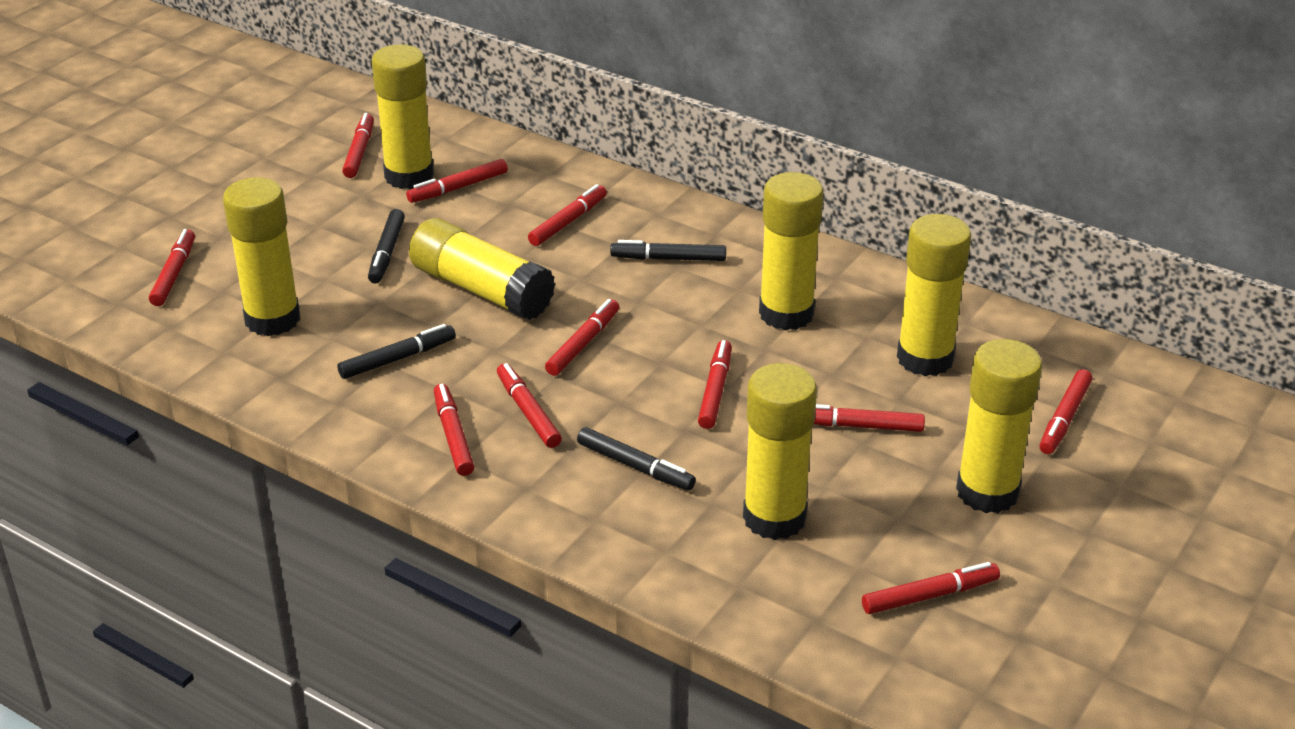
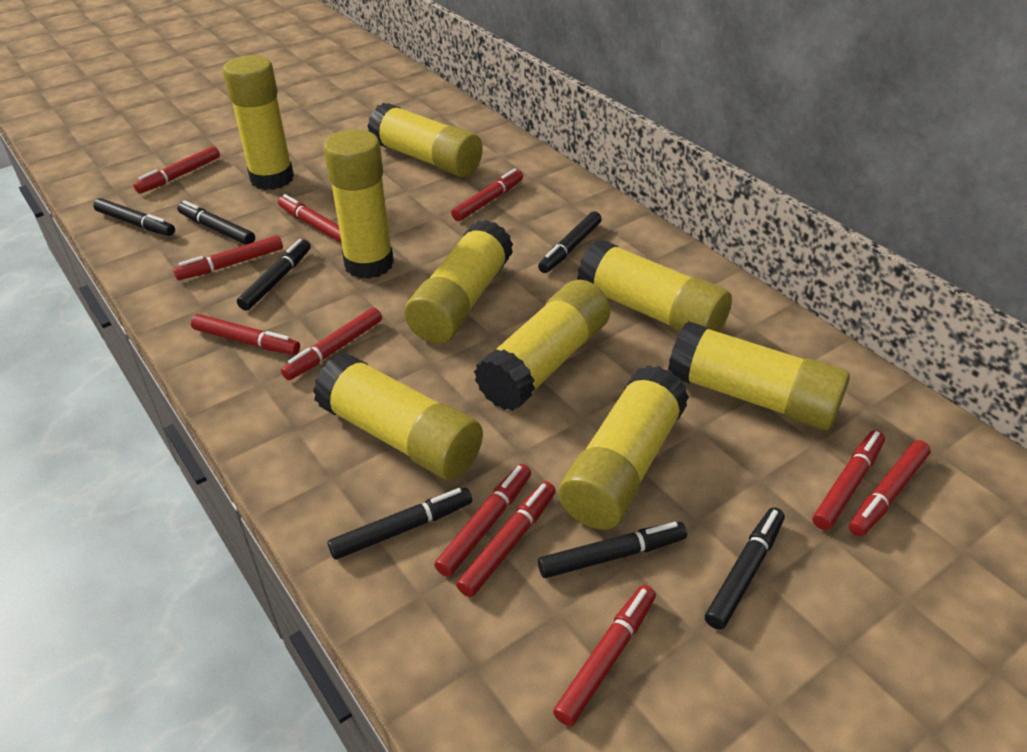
black marker: [337,324,456,379] [368,209,405,283] [577,427,696,491] [610,240,726,261] = 4 -> [93,198,175,236] [177,200,255,245] [237,239,311,311] [328,488,472,560] [538,211,602,273] [538,522,687,578] [705,507,784,630] = 7
yellow glue stick: [223,177,300,336] [372,44,434,189] [409,218,555,320] [743,363,817,540] [759,172,824,330] [897,214,971,376] [956,339,1042,513] = 7 -> [223,55,294,190] [313,353,483,480] [323,129,394,279] [368,103,483,177] [404,220,513,343] [474,280,610,411] [559,365,689,530] [577,240,732,332] [668,321,850,430] = 9

